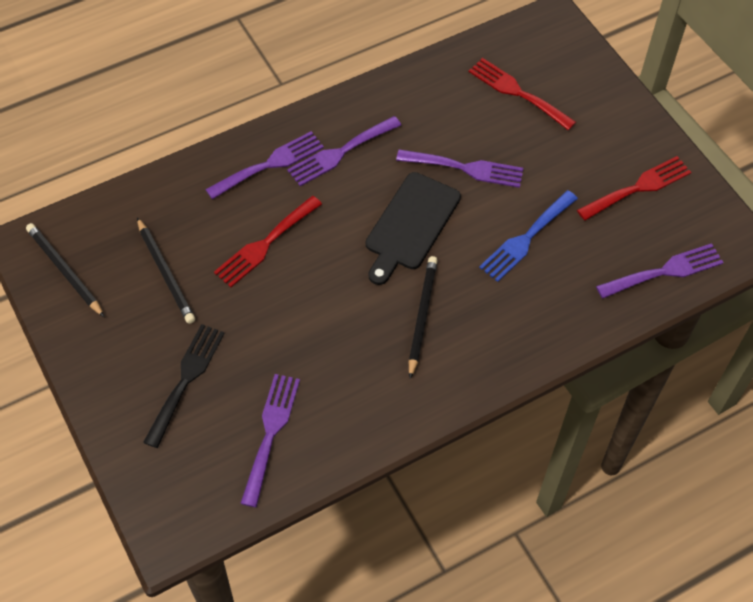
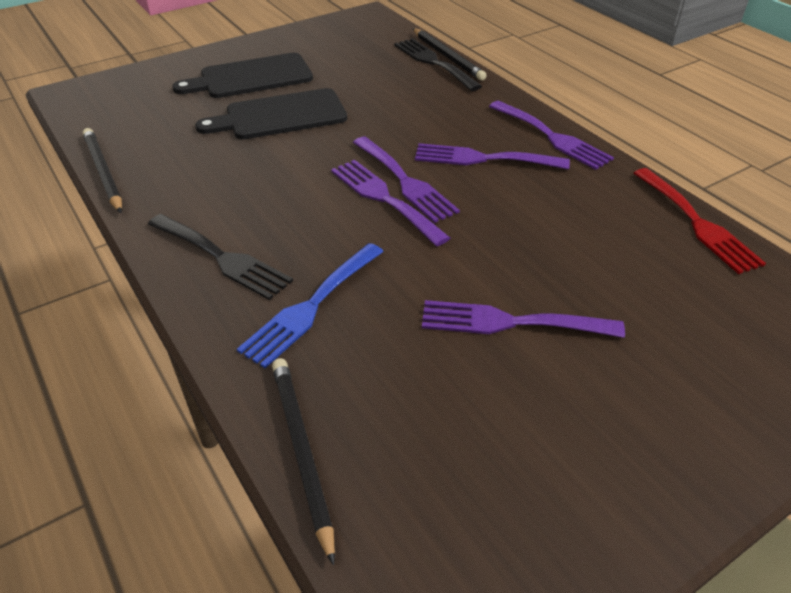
black cutting board: [366,172,461,285] = 1 -> [172,53,313,98] [195,88,347,139] = 2
black fork: [143,324,225,448] = 1 -> [148,214,293,300] [394,38,482,91] = 2
red fork: [214,196,322,287] [469,58,576,130] [577,156,691,221] = 3 -> [634,168,766,274] = 1

